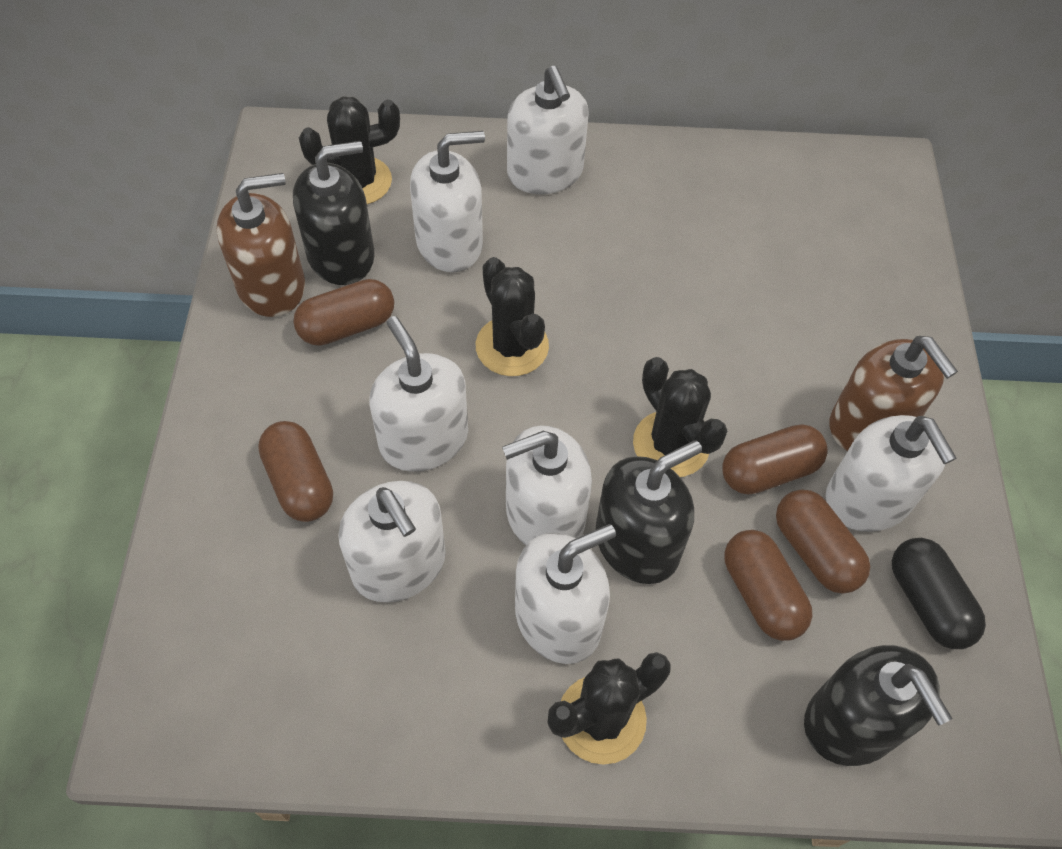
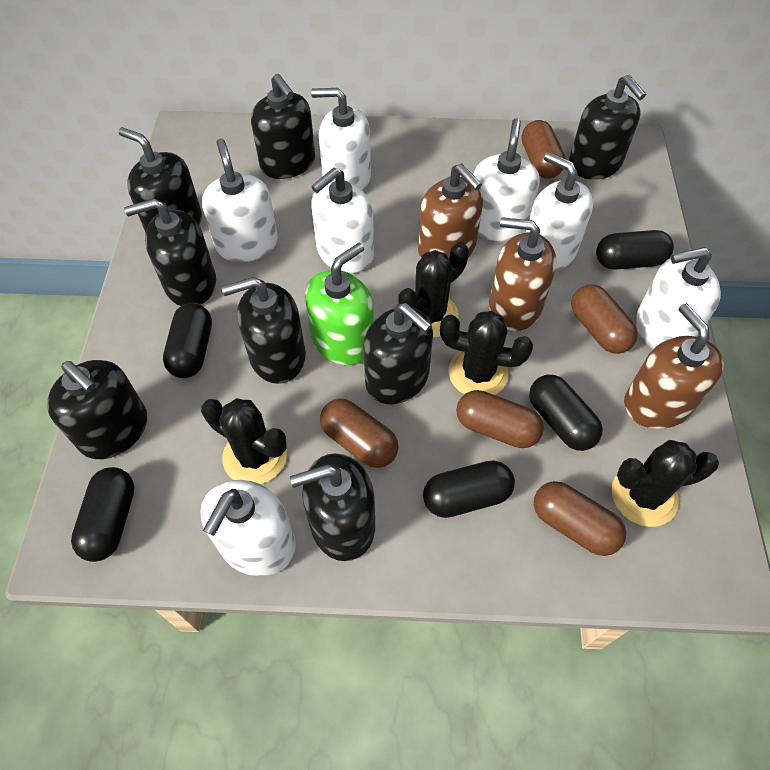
black capsule: [892,538,986,649] = 1 -> [71,467,135,562] [163,303,212,378] [423,461,515,518] [529,375,603,451] [596,230,674,270] = 5
black soap dispenser: [293,141,375,285] [596,440,702,584] [804,645,952,766] = 3 -> [47,360,147,459] [118,127,202,233] [124,198,216,306] [221,277,306,384] [251,74,315,179] [290,453,375,561] [363,303,433,404] [569,75,646,180] = 8
brown soap dispenser: [217,173,305,317] [829,336,958,451] = 2 -> [418,163,483,258] [489,217,556,331] [624,303,724,429] = 3
green soap dispenser: none = 0 -> [305,243,374,365] = 1

